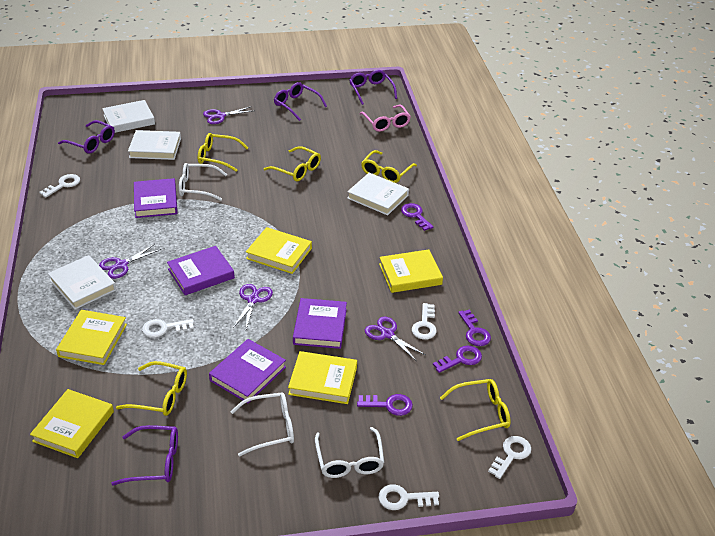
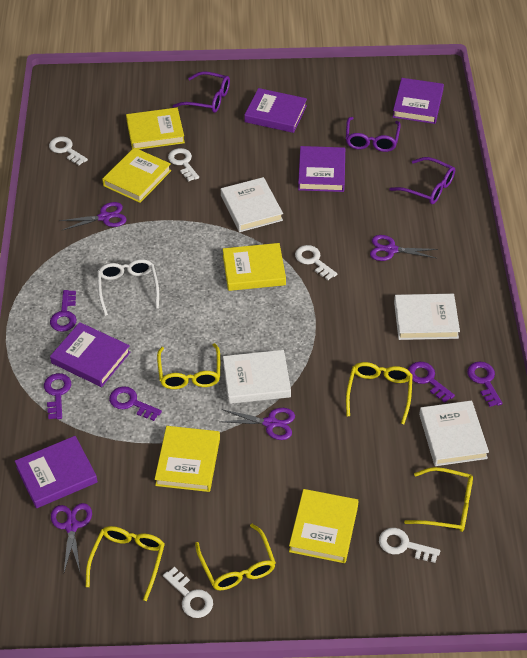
pink glasses: [359,105,411,132] = 1 -> none = 0
purple book: [134,178,178,218] [167,246,235,295] [209,339,286,404] [293,298,347,349] = 4 -> [15,436,98,508] [50,322,130,387] [244,88,307,133] [298,146,345,192] [393,78,444,124] = 5
purple glasses: [58,120,115,154] [111,425,178,485] [274,82,327,121] [350,70,397,105] = 4 -> [173,71,230,113] [346,117,401,152] [389,157,455,204] = 3
purple key: [357,394,413,416] [401,203,434,231] [433,345,482,373] [458,310,491,346] = 4 -> [44,373,71,419] [50,290,77,332] [109,386,162,421] [408,362,455,403] [467,362,502,407] = 5
white glasses: [179,163,227,201] [230,392,294,457] [315,427,384,478] = 3 -> [97,259,159,316] = 1

